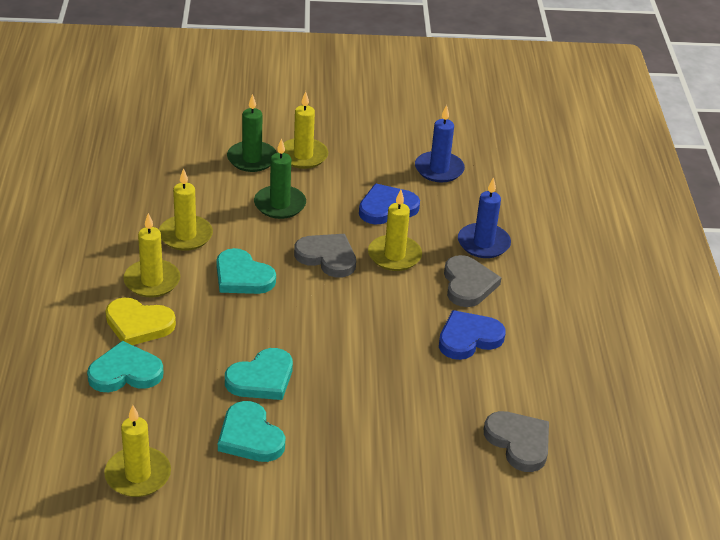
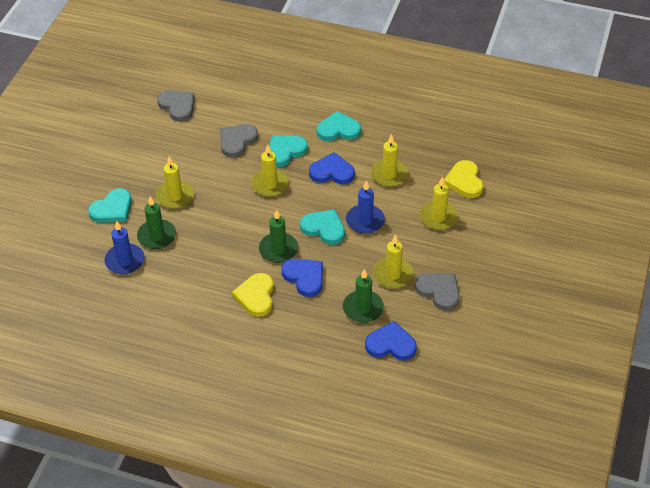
blue heart: [359,184,420,224] [439,310,505,360] = 2 -> [281,258,323,297] [309,152,355,184] [365,321,417,360] = 3
green candle: [227,94,277,172] [254,138,306,219] = 2 -> [137,196,176,249] [259,209,298,263] [343,269,384,323] = 3
yellow heart: [105,298,176,345] = 1 -> [232,273,274,317] [444,160,483,198] = 2

